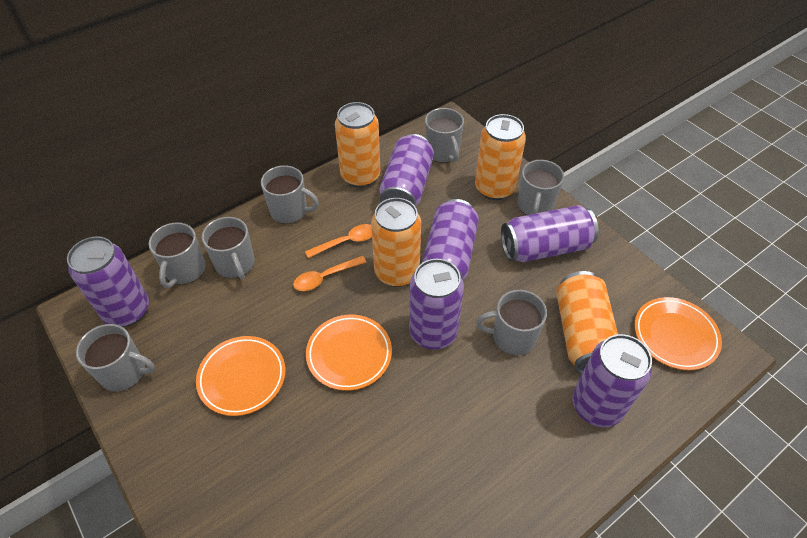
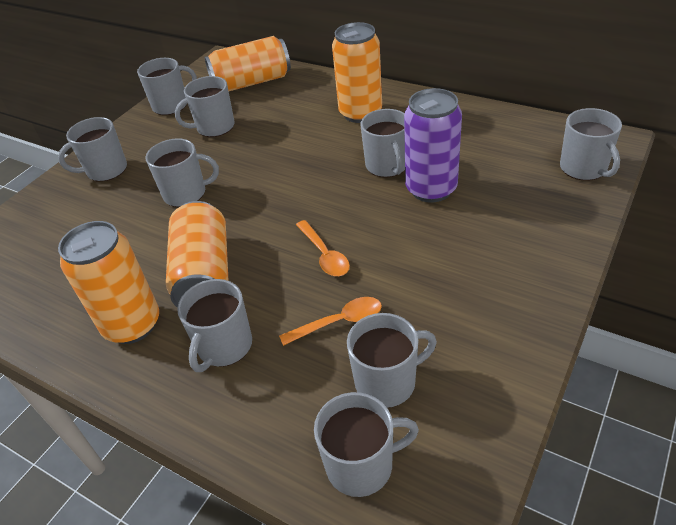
grey mug: [76,324,155,391] [149,222,205,288] [202,217,255,279] [261,165,319,224] [425,108,464,163] [476,290,547,355] [517,160,564,215] = 7 -> [58,117,127,182] [137,58,197,115] [146,138,219,207] [175,76,234,137] [177,279,252,372] [314,392,419,497] [347,313,437,408] [361,109,405,177] [560,108,622,181] = 9
orange plate: [196,336,285,416] [306,315,392,391] [634,297,722,370] = 3 -> none = 0
purple can: [67,236,149,327] [379,134,434,207] [409,259,464,350] [422,199,479,280] [501,205,599,262] [572,334,652,427] = 6 -> [404,88,462,203] = 1

